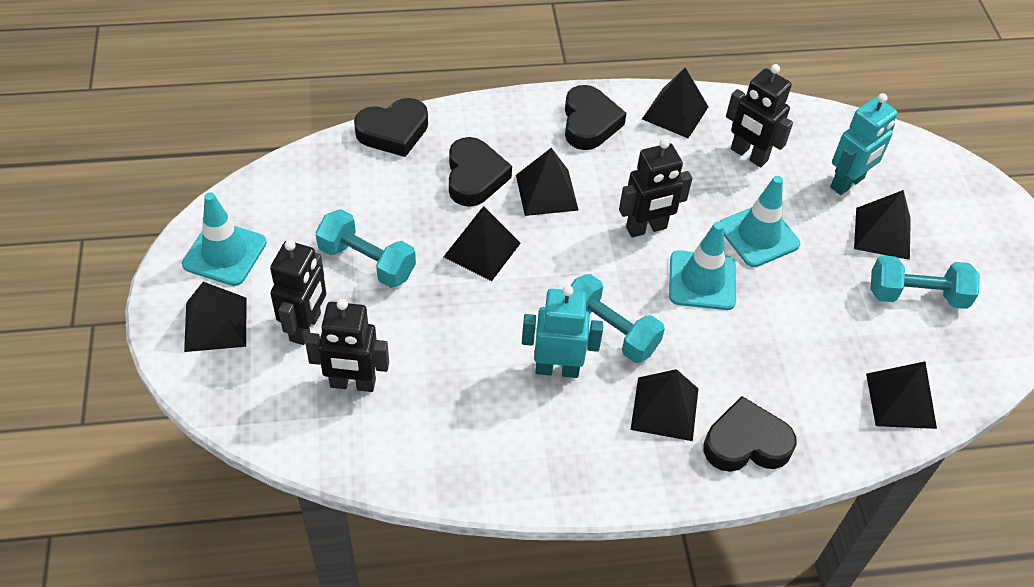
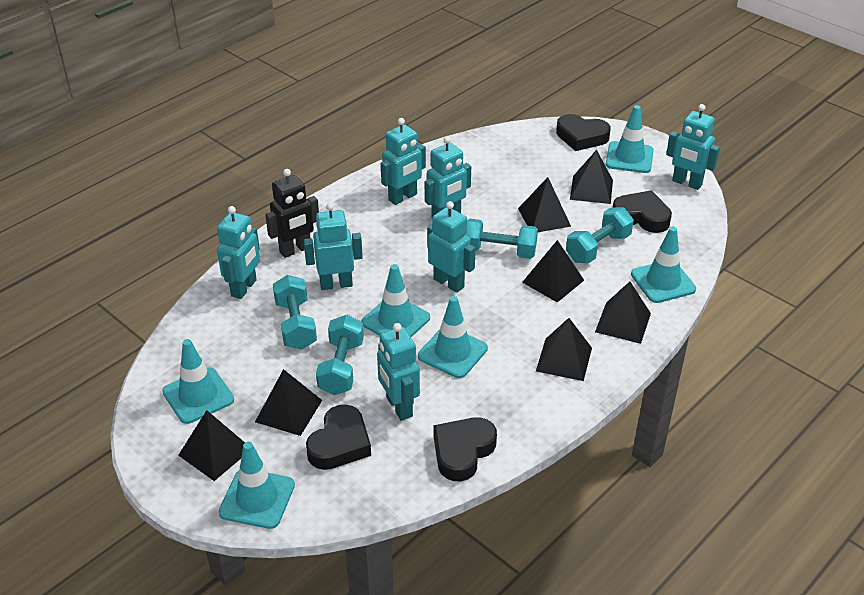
black robot: [270,240,326,345] [305,299,389,392] [619,139,692,237] [726,64,793,167] = 4 -> [265,169,319,258] = 1
turquoise dumbbell: [315,209,416,288] [570,274,665,363] [871,255,980,309] = 3 -> [273,275,317,350] [316,315,364,395] [466,219,538,259] [566,207,634,263] = 4
turquoise robot: [522,285,603,378] [830,93,898,195] = 2 -> [217,206,260,299] [304,203,363,290] [377,323,420,421] [381,118,426,205] [425,136,471,218] [427,201,476,293] [666,104,720,190] = 7
turquoise traffic cone: [182,192,267,286] [669,222,736,310] [720,176,800,267] = 3 -> [162,339,234,424] [219,442,295,529] [361,264,430,337] [418,296,488,378] [606,105,654,173] [631,227,696,303] = 6

